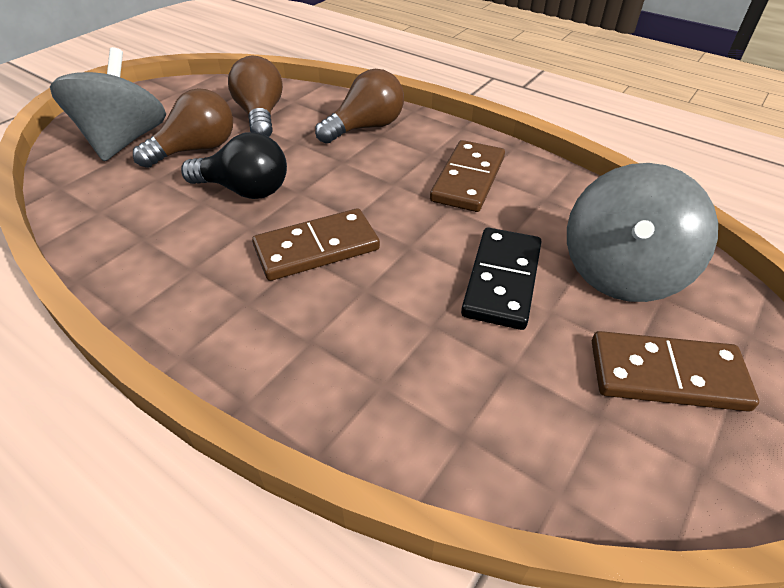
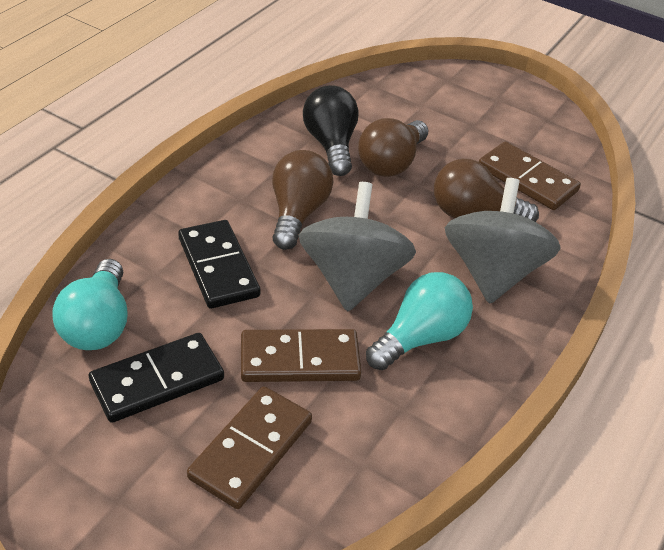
black domino: [461,228,542,330] = 1 -> [89,333,224,423] [178,220,260,309] = 2
turquoise light bulb: none = 0 -> [52,259,128,350] [366,272,473,370] = 2

